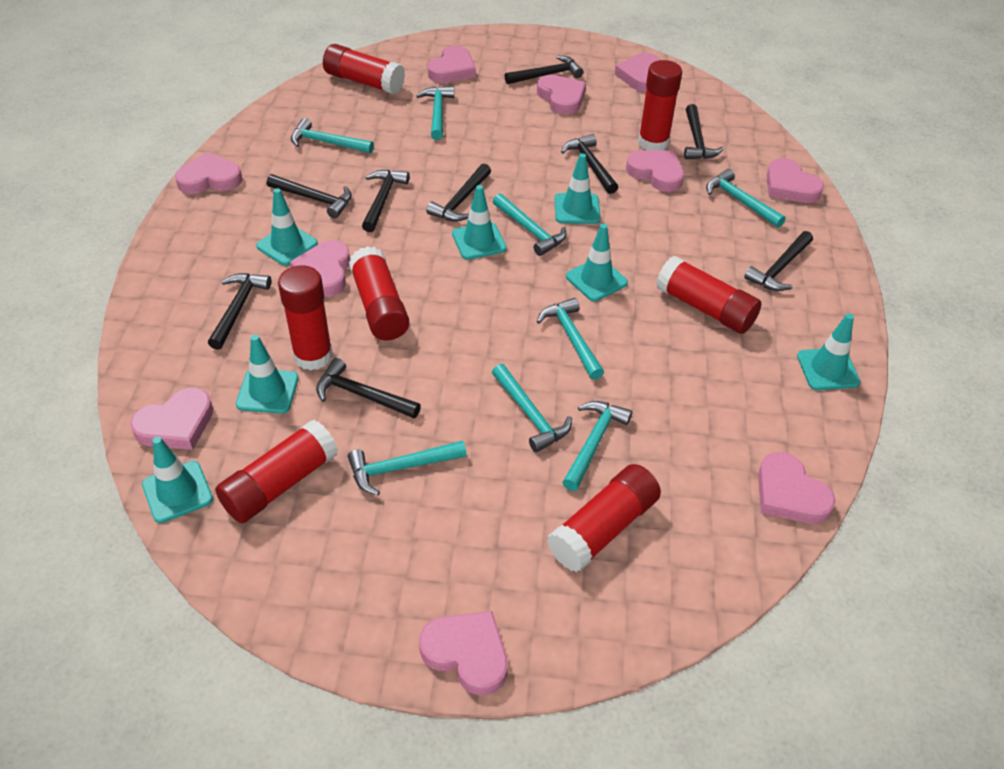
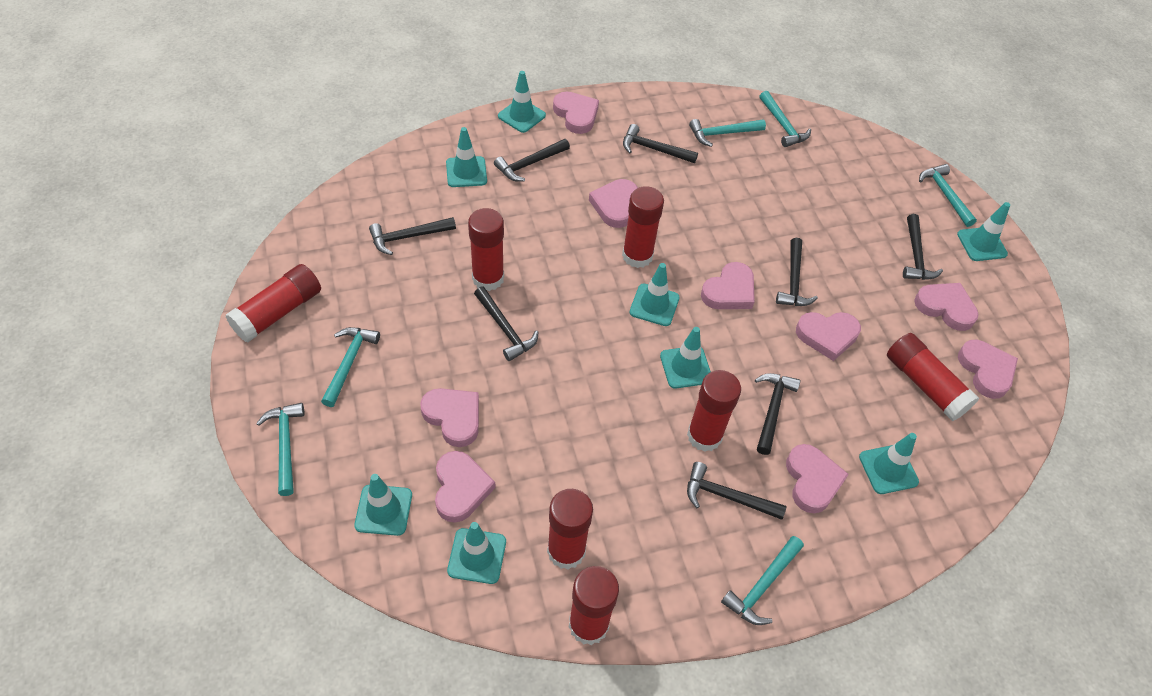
black hammer: [208,273,271,350] [267,174,352,219] [316,358,421,418] [362,170,410,232] [426,164,491,221] [505,55,583,84] [561,134,618,194] [684,104,724,159] [744,231,813,291] = 9 -> [369,217,456,255] [474,287,538,361] [494,139,570,182] [623,124,698,163] [687,462,786,520] [755,373,800,455] [776,238,818,306] [903,214,943,280] = 8
pink heart: [130,388,213,450] [175,152,242,194] [290,240,350,297] [419,611,508,695] [428,46,476,83] [537,75,586,115] [615,53,660,92] [626,150,684,192] [758,452,836,524] [766,158,824,203] = 10 -> [420,388,479,447] [435,451,496,523] [553,92,599,134] [589,179,638,228] [701,262,755,309] [786,444,849,513] [796,312,861,361] [914,283,979,331] [958,340,1018,399] = 9
turquoise hammer: [291,118,374,153] [348,440,466,495] [416,86,454,140] [492,364,572,453] [493,193,567,256] [537,298,604,380] [562,401,632,491] [706,169,785,228] = 8 -> [256,403,305,496] [321,327,380,407] [689,119,766,147] [721,536,804,625] [759,91,811,147] [919,164,977,227] = 6
turquoise traffic cone: [142,436,213,523] [236,335,299,414] [256,188,318,266] [452,185,507,260] [554,153,601,224] [566,224,628,301] [797,314,860,390] = 7 -> [354,474,412,536] [446,127,487,187] [447,522,506,584] [498,71,546,133] [629,263,680,326] [660,327,711,389] [859,433,919,494] [957,202,1010,261] = 8

